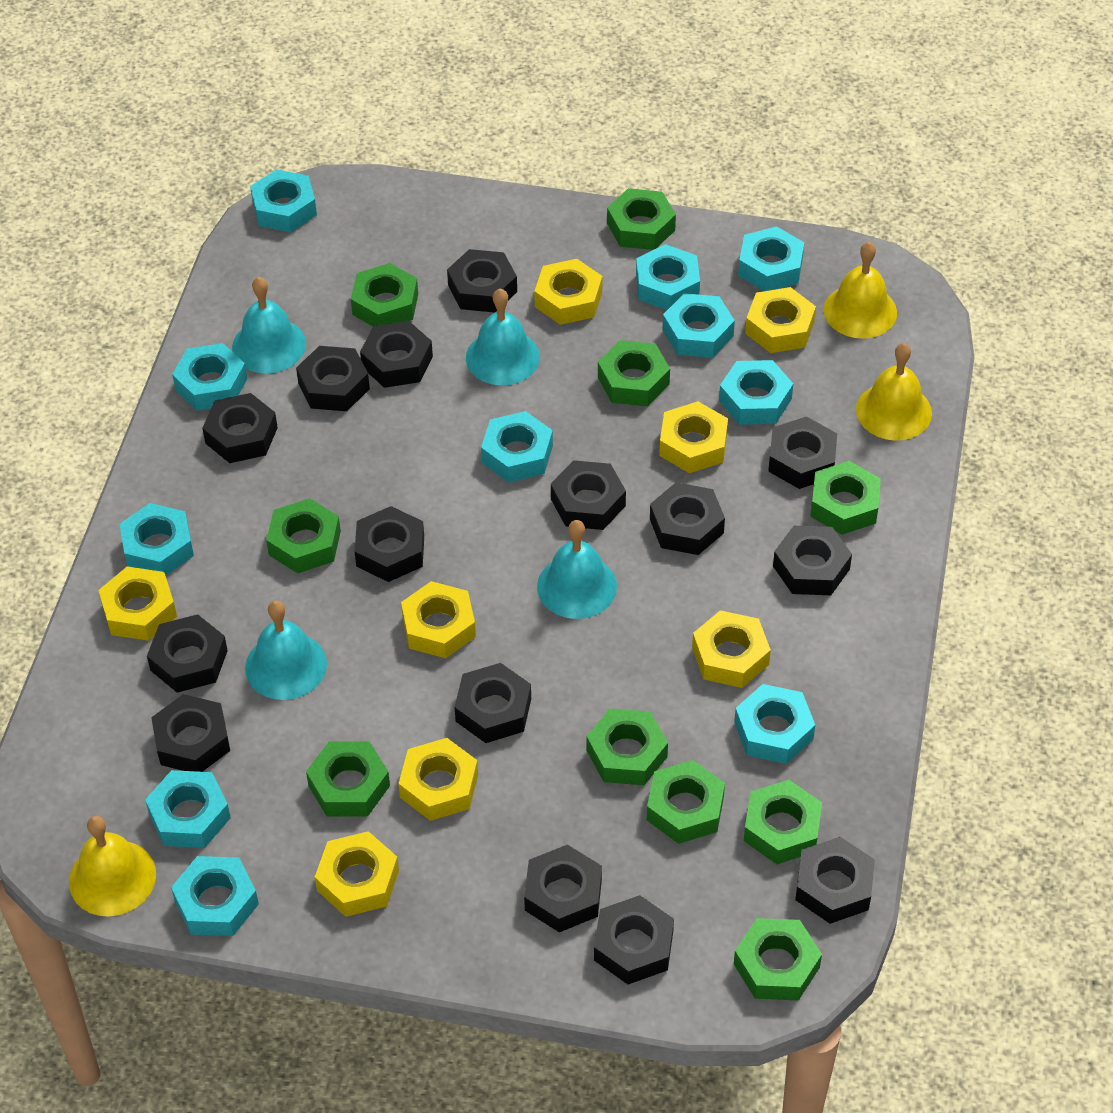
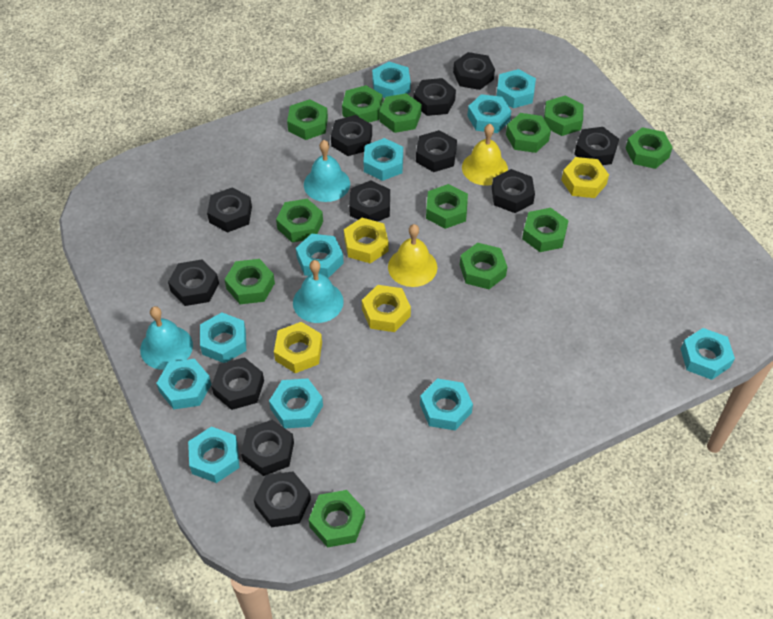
black nut: [147,614,228,693] [151,694,230,772] [202,393,278,463] [296,346,370,411] [354,506,424,582] [360,321,433,388] [447,249,517,313] [455,663,531,743] [524,845,602,932] [551,460,626,530] [594,895,674,984] [650,482,725,555] [768,416,837,489] [773,526,852,595] [795,837,875,924] = 15 -> [168,259,219,306] [207,188,252,232] [211,357,264,410] [241,420,294,476] [254,471,311,527] [331,115,372,156] [349,180,390,222] [414,78,456,116] [416,130,457,172] [453,52,495,90] [492,169,535,213] [574,127,619,165] = 12
green nut: [266,498,341,573] [306,741,390,816] [351,263,418,326] [587,708,668,785] [598,340,670,406] [607,188,676,250] [647,760,725,844] [734,918,822,1001] [744,780,822,864] [810,461,881,535] = 10 -> [224,259,275,304] [276,199,323,242] [287,99,328,140] [309,490,365,548] [342,85,382,123] [380,93,421,133] [426,184,468,229] [460,243,507,289] [506,113,551,153] [522,208,569,252] [544,96,584,136] [626,127,673,169] = 12
turquoise bell: [232,277,306,374] [245,601,327,700] [466,289,540,385] [537,520,617,619] = 4 -> [140,306,193,370] [293,260,344,323] [304,140,350,202] = 3
yellow bell: [69,816,156,917] [824,242,897,339] [856,343,932,440] = 3 -> [388,224,437,287] [462,124,508,186] = 2
yellow nut: [98,566,177,641] [315,831,399,917] [398,738,478,821] [401,581,476,658] [534,259,602,325] [659,401,728,473] [692,610,771,688] [745,287,816,353] = 8 -> [274,322,322,373] [344,218,389,263] [362,285,411,332] [561,157,609,198] = 4

